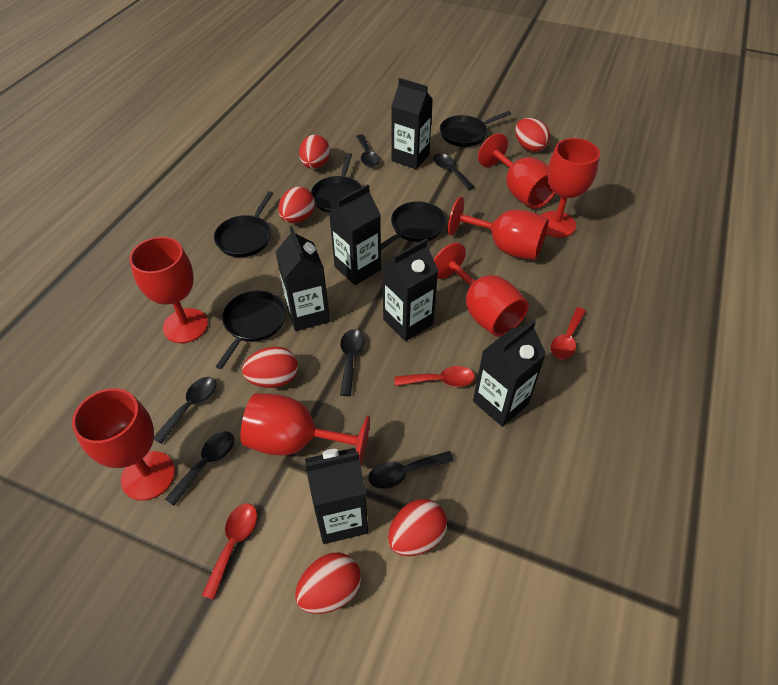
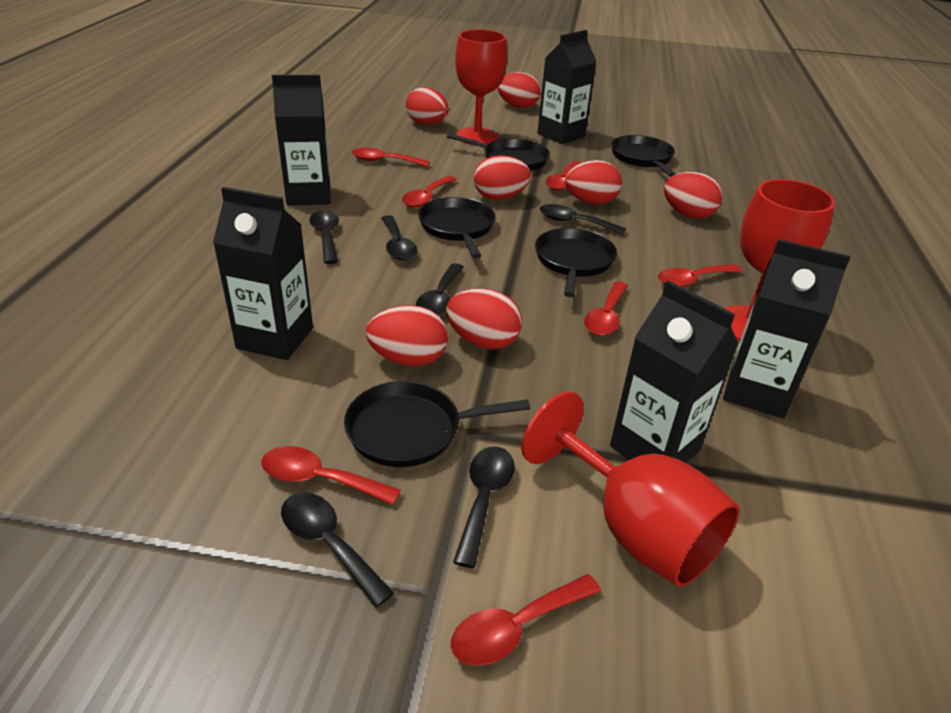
black carton: [276,226,330,331] [305,448,368,544] [329,184,381,285] [383,239,438,341] [391,78,433,169] [473,320,546,427] = 6 -> [213,187,313,360] [272,75,330,206] [538,30,597,144] [610,280,739,463] [723,239,850,419] = 5
red egg: [242,346,298,388] [278,187,315,223] [295,553,361,614] [299,135,330,169] [388,499,447,556] [515,118,550,152] = 6 -> [366,305,448,367] [406,87,449,125] [446,288,522,350] [474,155,531,200] [497,72,541,109] [565,160,622,205] [664,172,722,219] = 7
red goblet: [72,388,175,501] [129,237,208,343] [241,393,370,465] [434,243,529,337] [448,196,549,260] [478,133,555,209] [541,138,600,238] = 7 -> [455,29,507,145] [521,391,740,587] [724,179,835,341] = 3
red spoon: [201,503,257,600] [394,366,475,387] [551,307,586,360] = 3 -> [261,446,400,505] [352,148,430,167] [402,176,457,208] [451,574,601,666] [546,161,582,191] [584,281,628,336] [658,264,743,287] = 7

